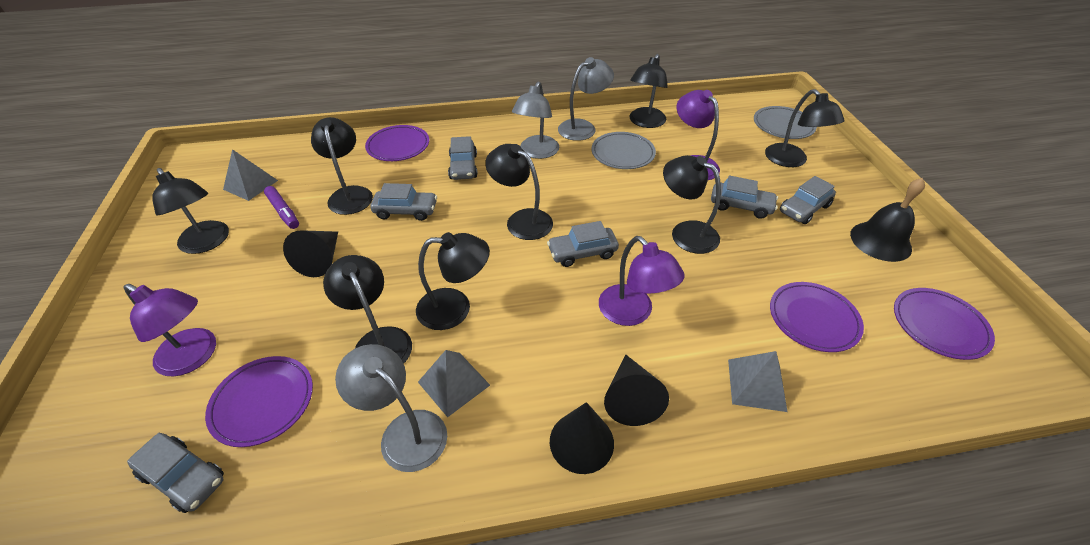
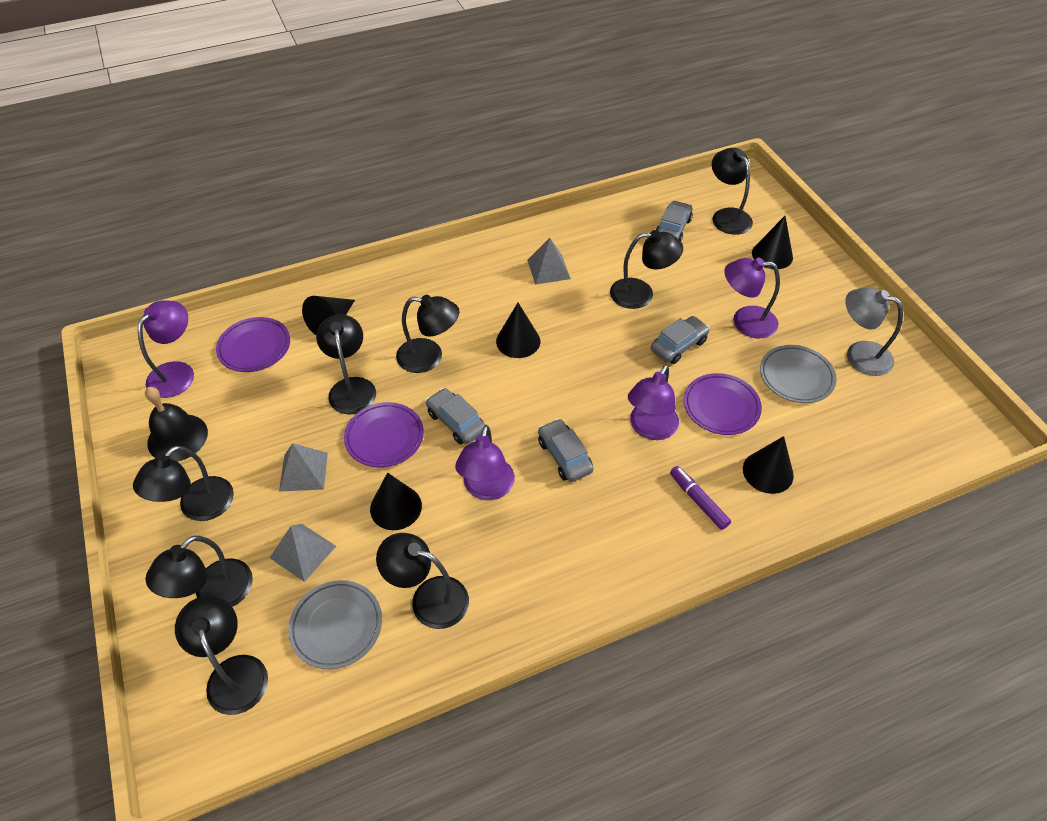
black cone: [283,230,338,277] [550,402,614,474] [604,355,669,426] = 3 -> [302,296,355,335] [370,473,422,530] [496,303,540,358] [743,436,794,494] [752,216,793,269] = 5
grey car: [127,433,224,513] [370,183,437,221] [448,136,478,180] [547,221,619,267] [711,176,778,219] [780,176,836,224] = 6 -> [426,388,485,444] [538,418,594,482] [651,316,710,364] [656,201,693,241] = 4
grey lamp: [335,344,447,472] [512,81,559,159] [558,57,614,141] = 3 -> [845,287,903,376] = 1
purple lamp: [123,284,216,377] [599,236,685,326] [677,90,720,180] = 3 -> [138,301,194,398] [455,425,515,500] [628,365,679,440] [724,257,780,338] = 4
purple plate: [205,356,313,447] [365,125,429,161] [770,282,864,352] [894,288,995,360] = 4 -> [216,317,290,372] [344,402,424,468] [684,373,762,435] = 3

